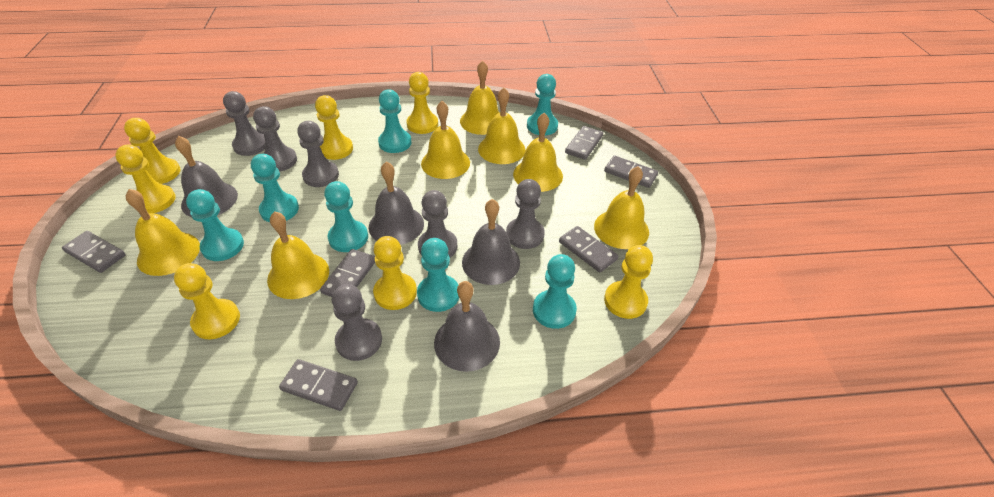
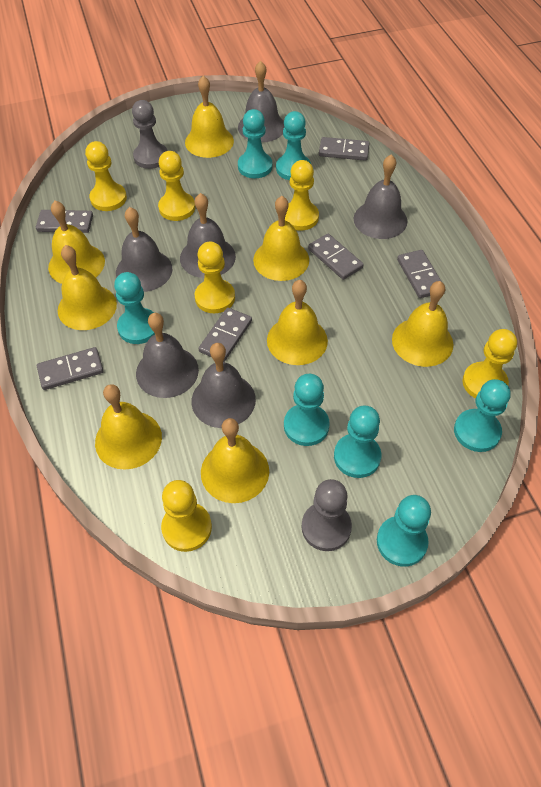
grey bell: [175,136,238,217] [369,162,424,245] [434,281,500,372] [462,199,520,285] = 4 -> [116,207,172,292] [136,313,199,398] [180,193,236,278] [191,343,256,428] [238,61,284,142] [354,155,408,239] = 6
grey pawn: [223,91,266,156] [253,106,297,172] [297,121,339,187] [331,284,382,361] [418,190,457,257] [506,179,545,249] = 6 -> [132,100,167,169] [302,479,352,551] = 2
yellow bell: [126,189,200,276] [267,211,329,299] [421,101,470,179] [460,60,499,135] [478,88,526,164] [513,113,563,192] [594,166,649,249] = 7 -> [48,201,105,284] [58,245,117,330] [95,384,162,470] [185,76,234,158] [201,418,269,503] [253,196,309,281] [267,280,328,365] [392,281,453,367] = 8
yellow pawn: [115,144,176,213] [124,118,180,184] [174,263,240,339] [315,95,353,160] [373,236,417,310] [406,72,438,134] [604,245,653,319] = 7 -> [85,141,127,211] [158,151,195,221] [161,480,212,552] [195,242,235,313] [285,160,319,231] [462,329,517,399] = 6

